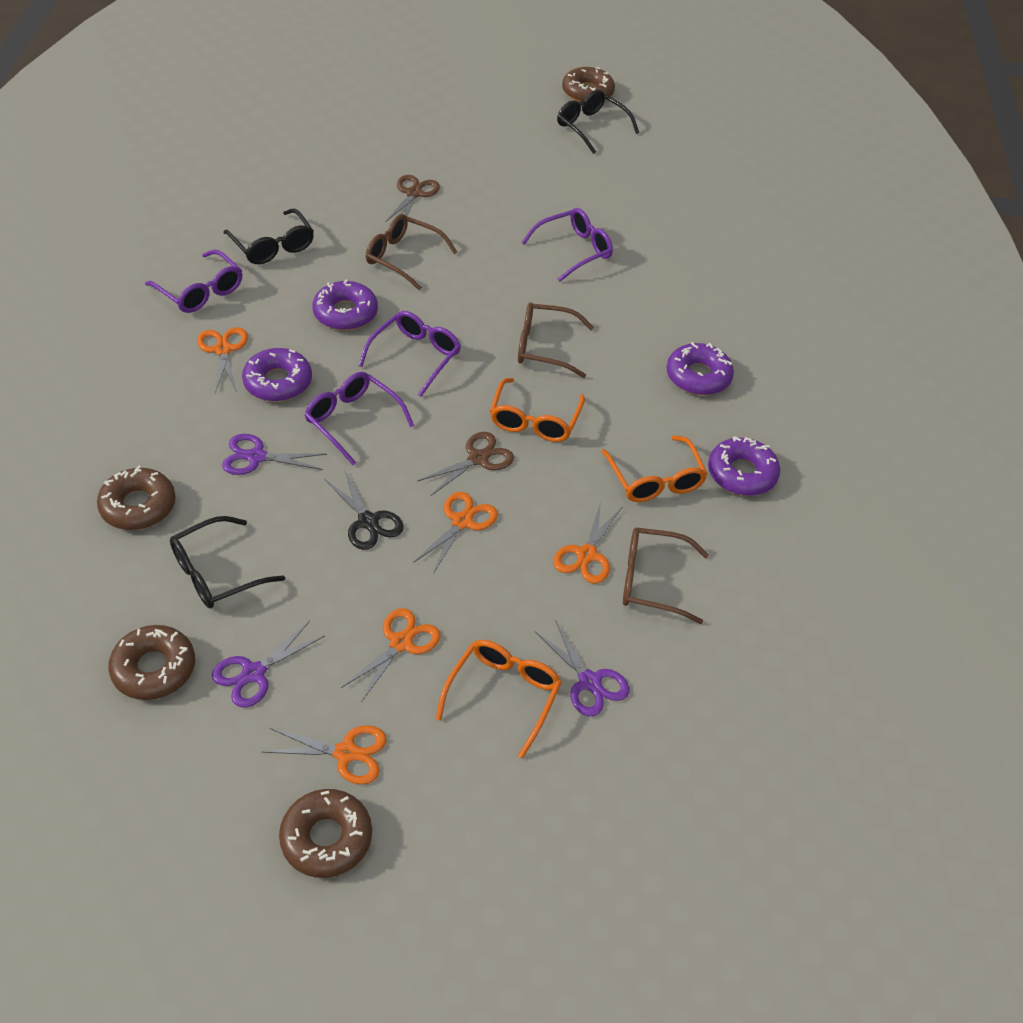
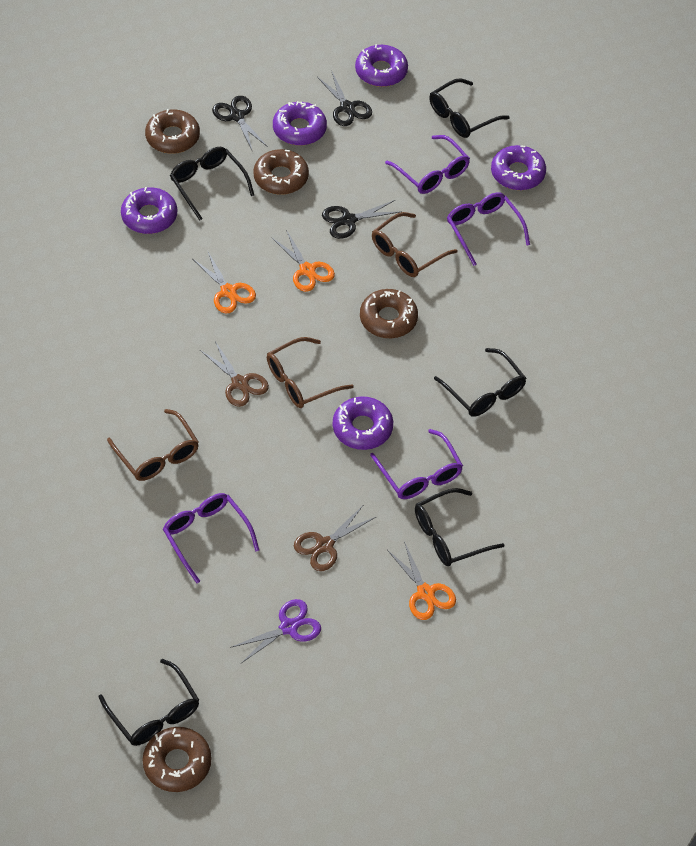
black glasses: [170,516,285,608] [223,208,314,264] [557,90,639,154] = 3 -> [99,659,199,746] [170,147,254,220] [415,488,504,566] [429,78,510,138] [434,348,526,417] = 5
black scissors: [324,469,404,550] = 1 -> [212,96,268,152] [317,72,372,126] [322,200,402,239] = 3
orange glasses: [436,640,562,759] [490,378,585,442] [601,435,708,502] = 3 -> none = 0
orange scissors: [197,327,248,393] [262,725,387,785] [341,608,441,702] [413,492,498,574] [553,502,623,584] = 5 -> [193,252,256,313] [271,230,335,292] [387,541,456,620] = 3
purple donut: [242,348,312,401] [312,280,378,330] [667,342,734,395] [708,436,780,496] = 4 -> [121,187,177,234] [273,101,327,146] [333,396,393,450] [355,44,408,87] [491,145,546,190] = 5
purple scissors: [212,621,325,708] [222,434,327,475] [535,620,630,716] = 3 -> [230,599,321,664] = 1

